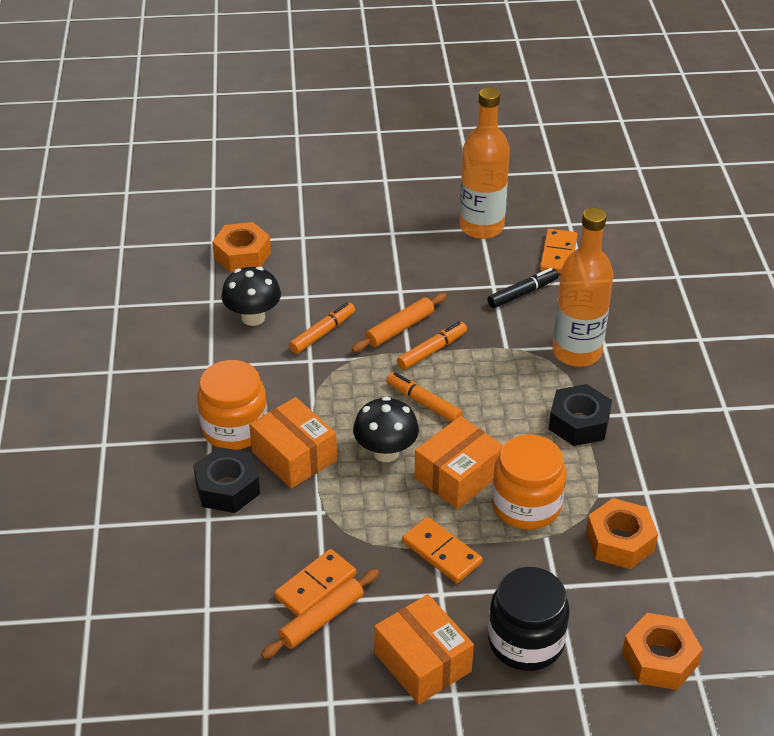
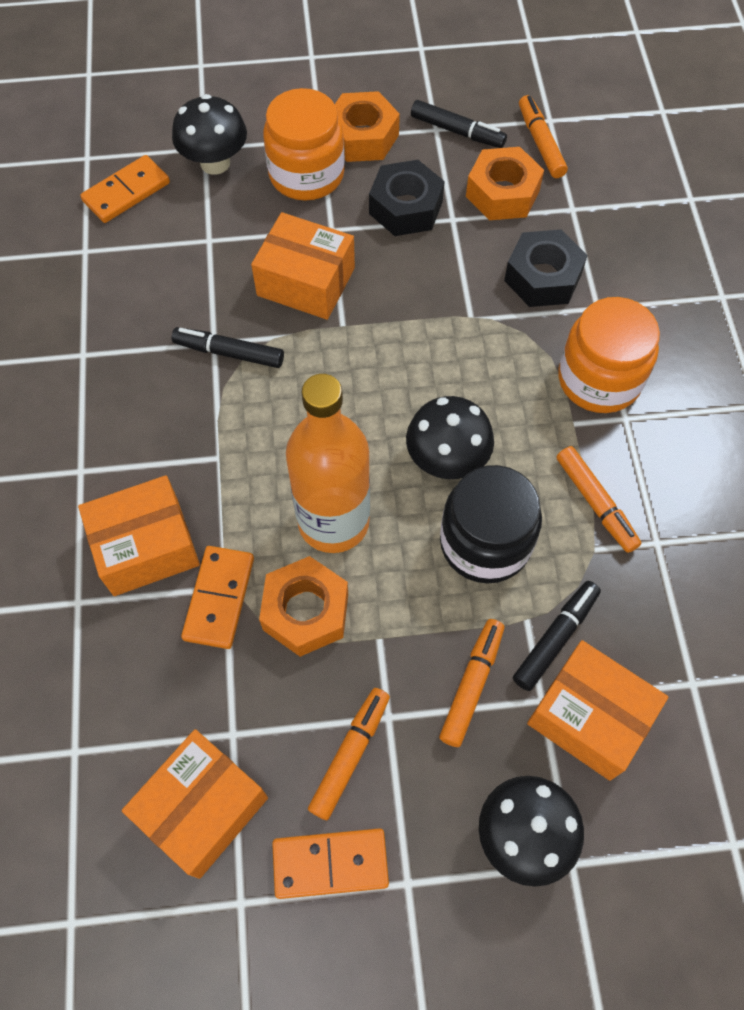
black marker: [487,268,558,308] = 1 -> [172,327,284,368] [411,100,507,148] [513,581,601,691] = 3
black mushroom: [221,267,281,326] [353,396,419,462] = 2 -> [172,94,247,175] [406,396,494,479] [479,776,584,887] = 3
orange bottle: [460,87,510,239] [553,208,613,367] = 2 -> [286,374,370,553] = 1
orange box: [249,397,337,489] [374,594,474,705] [415,416,504,509] = 3 -> [78,475,200,596] [122,729,268,879] [251,212,355,320] [527,640,668,781] = 4
orange marker: [289,302,355,354] [386,372,462,422] [397,321,467,370] = 3 -> [308,688,390,820] [439,619,504,747] [519,95,568,178] [557,446,641,553] = 4
orange rolling pin: [261,569,379,659] [351,293,447,352] = 2 -> none = 0

